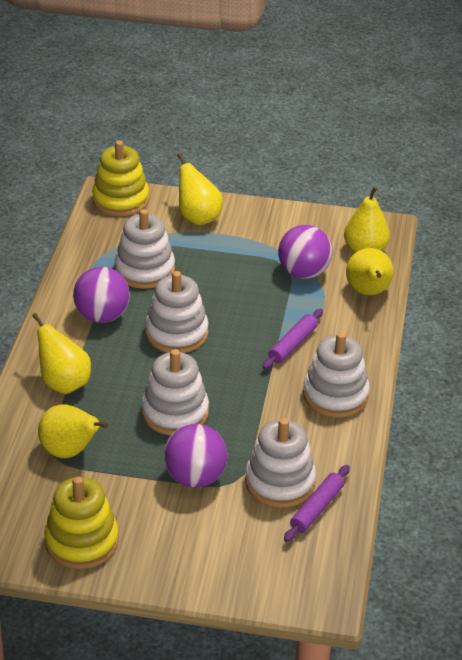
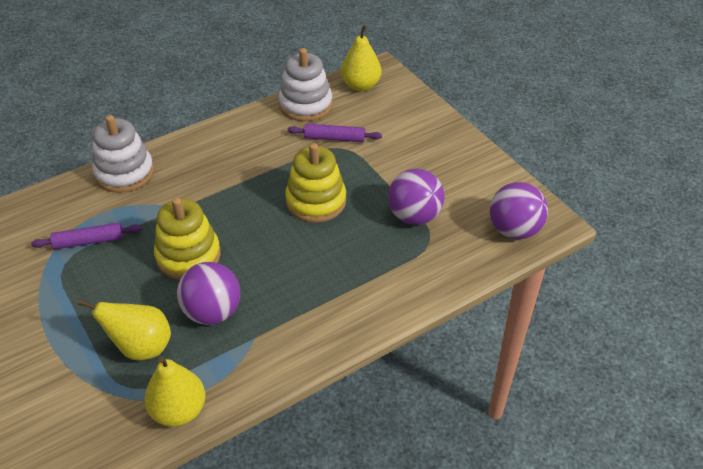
white stacking toy: [115,209,175,289] [142,349,209,435] [145,271,209,353] [245,418,316,508] [303,332,370,417] = 5 -> [92,115,154,193] [278,48,332,121] = 2
yellow pear: [32,313,91,394] [38,404,108,458] [177,153,223,225] [344,187,390,253] [346,248,394,295] = 5 -> [78,299,171,360] [144,356,205,427] [341,25,381,91] = 3

